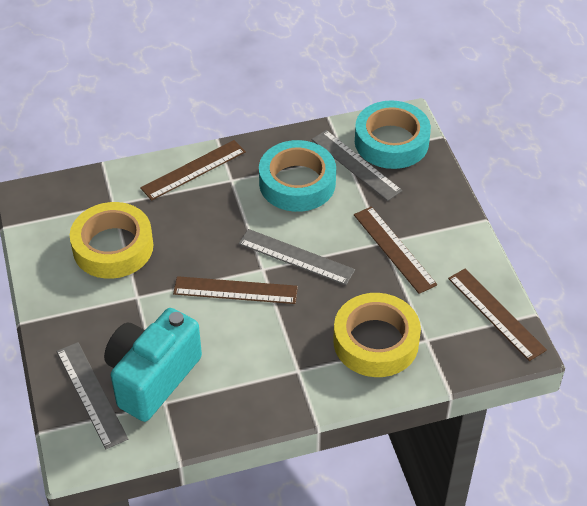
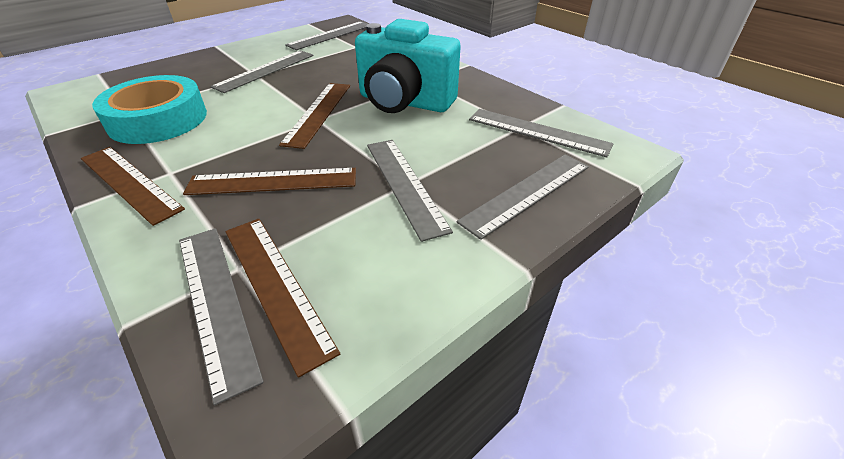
grey ruler: [57,342,128,449] [238,229,355,285] [312,130,403,201] = 3 -> [179,228,264,405] [210,50,314,93] [285,21,368,50] [367,140,453,242] [456,155,589,240] [469,109,614,157] = 6
turquoise tape: [259,140,336,212] [355,101,431,169] = 2 -> [92,75,207,144] = 1
yellow tape: [70,202,153,279] [333,293,421,377] = 2 -> none = 0

